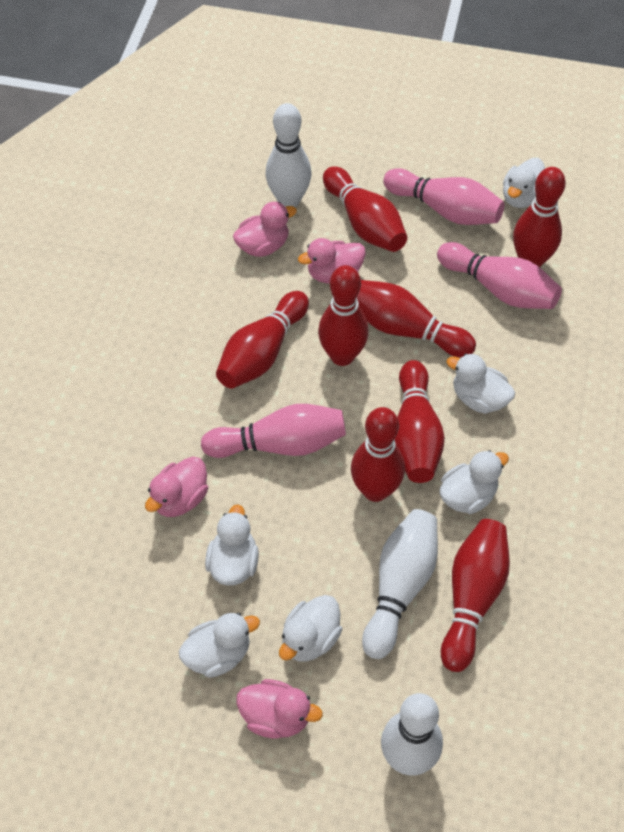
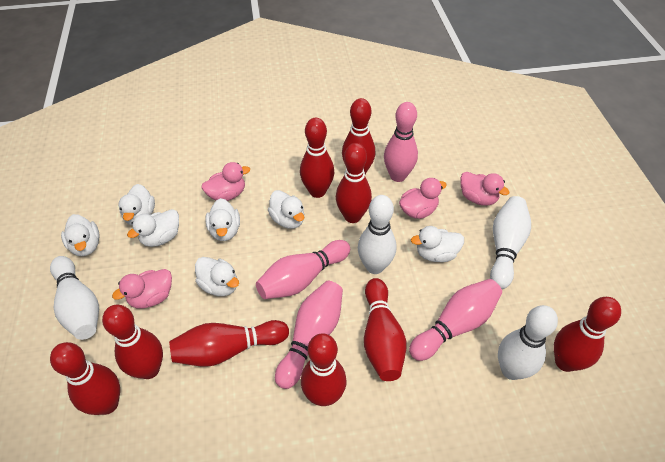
pink bowling pin: [201,404,346,458] [383,168,505,225] [437,242,562,309] = 3 -> [256,240,350,299] [275,281,343,389] [384,102,418,182] [409,279,502,361] = 4
red bowling pin: [216,291,309,389] [318,265,369,366] [323,166,407,252] [351,407,405,502] [357,280,476,358] [394,360,445,483] [441,519,510,672] [513,167,566,267] = 8 -> [50,342,120,415] [102,305,163,379] [169,320,289,367] [300,118,335,198] [301,333,346,406] [336,143,372,223] [342,98,375,174] [364,278,406,381] [554,297,621,372] = 9
white bowling pin: [266,103,312,207] [362,509,438,659] [381,693,443,775] = 3 -> [50,256,99,340] [358,195,396,274] [490,196,531,289] [498,305,558,380] = 4
white duck: [179,613,260,678] [205,504,259,586] [279,595,342,662] [440,450,509,514] [446,353,515,414] [503,158,545,208] = 6 -> [61,214,100,256] [119,184,155,226] [127,209,179,247] [195,257,239,296] [205,198,240,241] [268,190,304,229] [411,226,464,262] = 7

